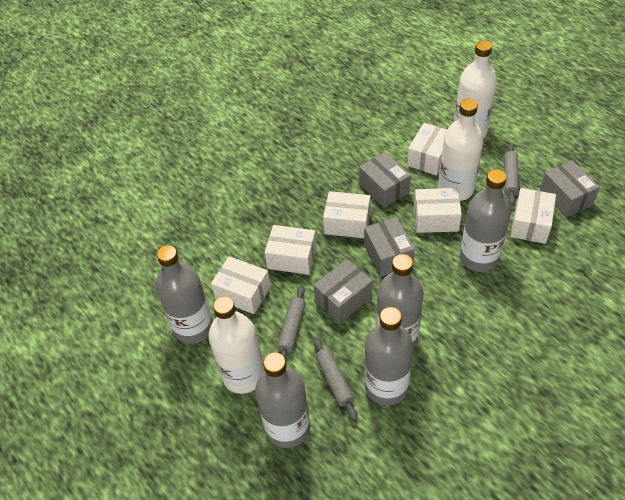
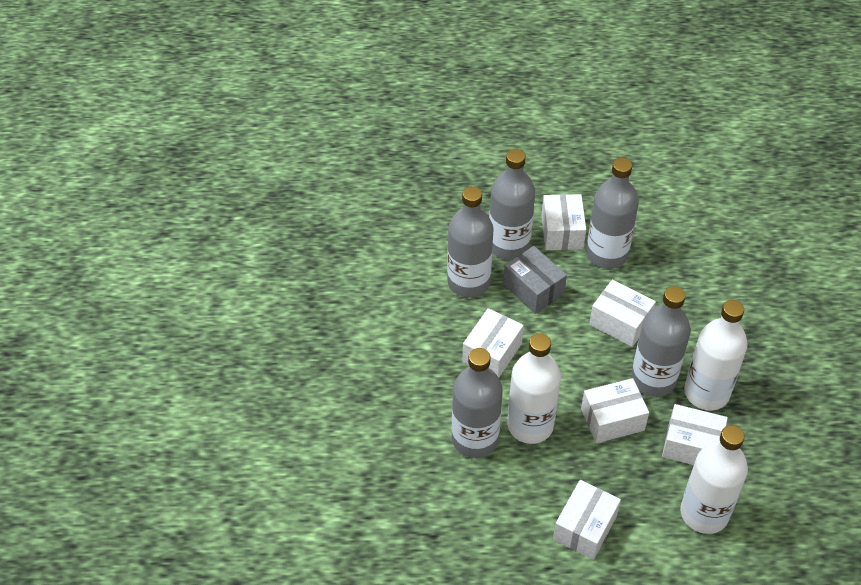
grey box: [313,259,372,323] [359,152,411,208] [364,217,415,276] [540,160,600,217] = 4 -> [503,246,567,314] = 1
grey rolling pin: [278,285,305,360] [313,337,357,420] [504,143,519,205] = 3 -> none = 0

